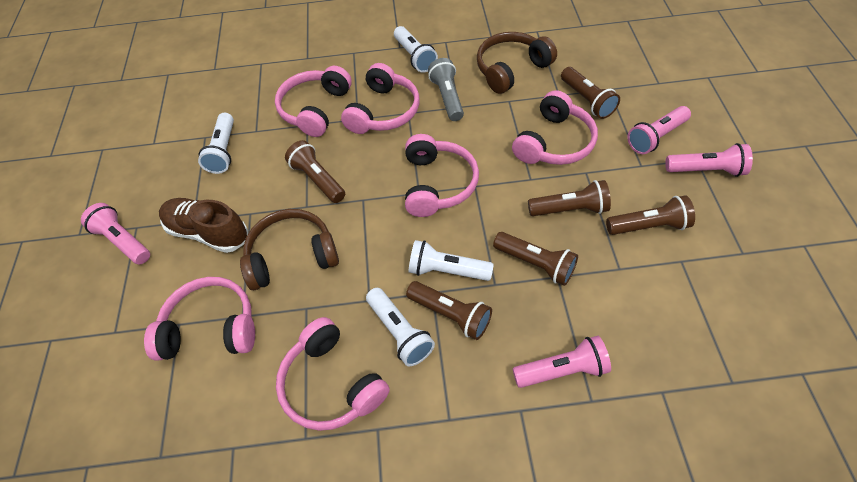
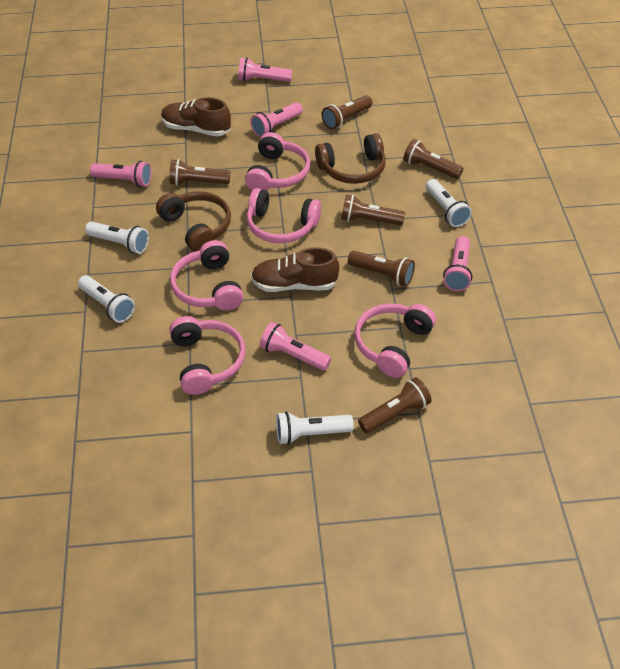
brown shoe: [159,198,248,253] = 1 -> [161,97,231,136] [251,247,339,292] = 2
grey flashlight: [428,58,464,121] = 1 -> none = 0
pink flashlight: [81,203,150,264] [513,336,611,388] [627,106,691,154] [665,143,753,177] = 4 -> [90,161,152,187] [238,58,292,82] [250,102,303,137] [260,322,331,371] [443,236,472,291] = 5
pink headphones: [144,277,255,361] [275,66,352,137] [276,317,390,431] [341,63,420,134] [405,134,479,217] [512,90,598,165] = 6 -> [169,316,246,395] [170,240,243,311] [245,132,310,191] [247,188,321,243] [354,303,436,378] = 5

